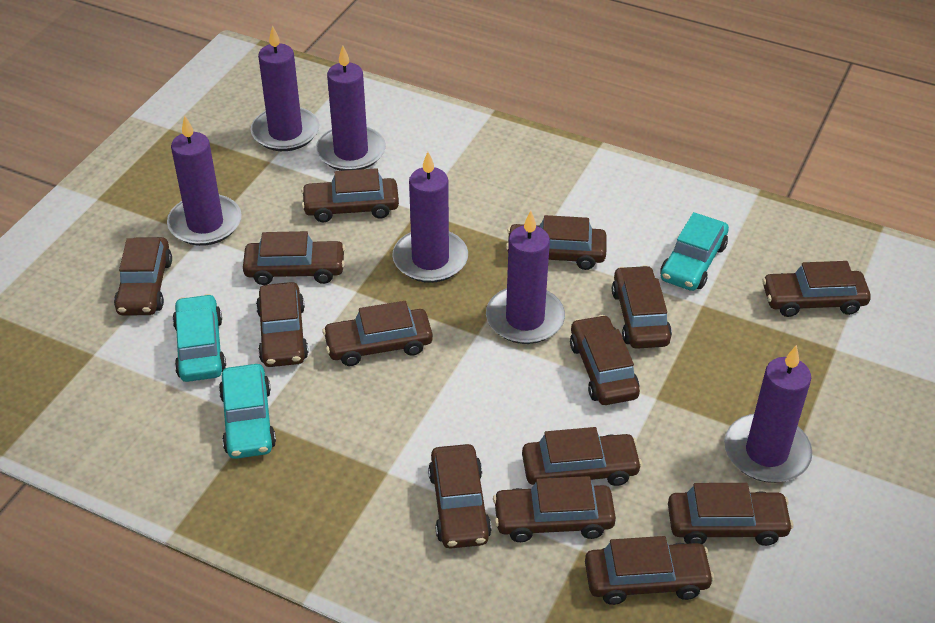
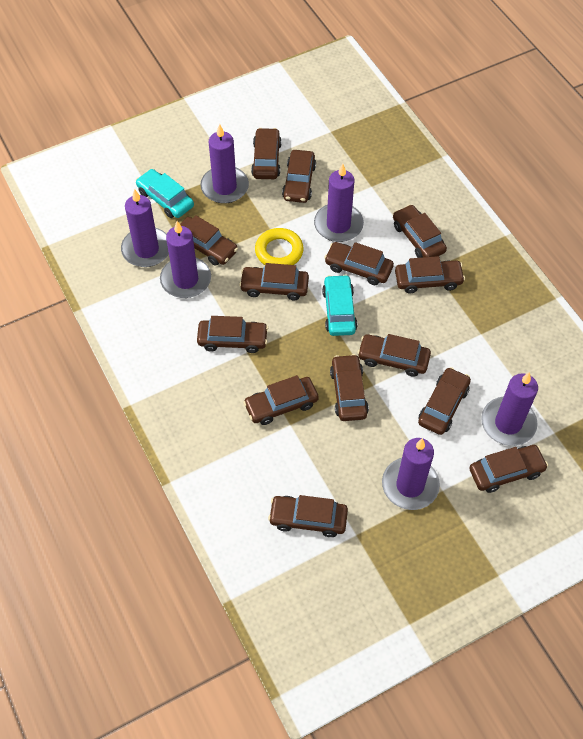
turquoise car: [172,294,226,382] [219,364,276,459] [660,212,729,291] = 3 -> [136,169,194,218] [322,275,357,336] = 2
yellow ring: none = 0 -> [255,228,304,265] = 1

